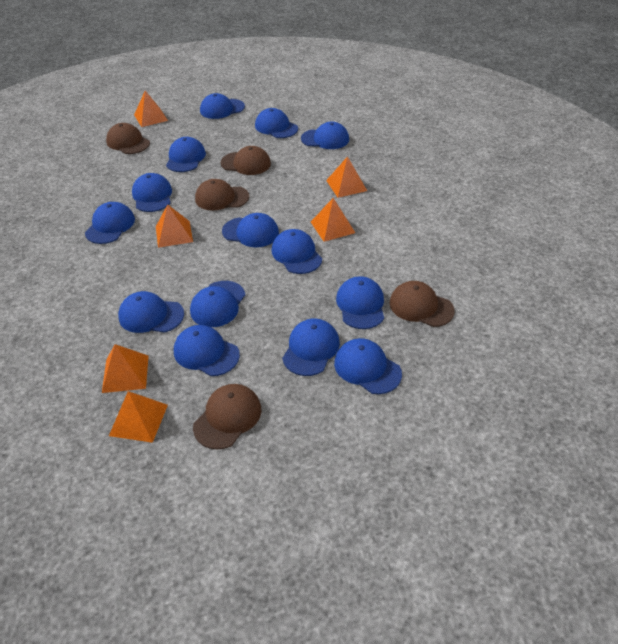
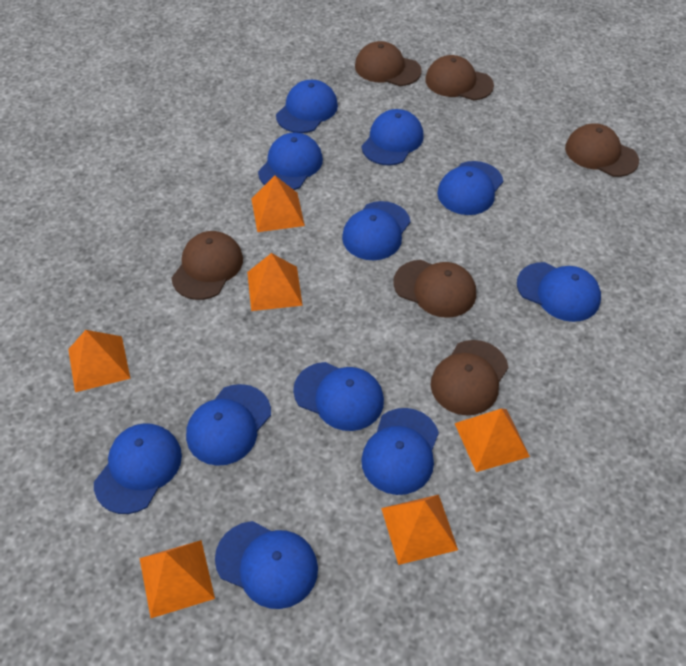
blue cap: [85,202,135,244] [118,291,184,333] [132,173,172,212] [166,137,206,172] [174,325,240,376] [190,281,245,327] [200,93,245,119] [222,213,279,247] [255,108,298,138] [272,229,322,274] [282,318,340,376] [301,122,349,149] [334,338,402,394] [336,276,384,329] = 14 -> [94,423,182,514] [186,384,271,466] [215,521,318,609] [258,132,323,190] [276,80,338,133] [293,362,384,431] [342,201,410,260] [361,109,424,166] [361,408,439,495] [437,161,503,215] [517,262,601,322] = 11
brown cap: [106,123,150,154] [193,384,261,449] [195,179,249,211] [220,146,271,175] [390,281,455,327] = 5 -> [172,231,243,300] [355,41,422,86] [393,260,476,318] [425,55,494,100] [431,340,509,415] [565,123,639,177] = 6

